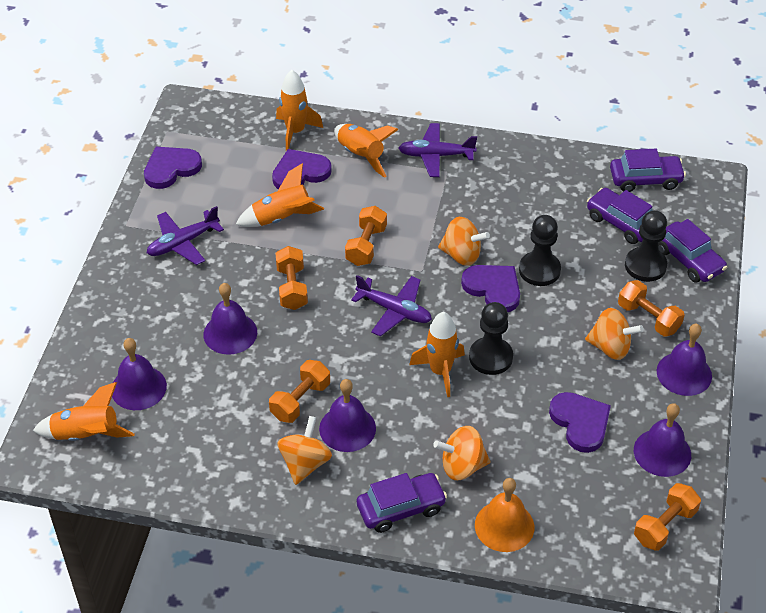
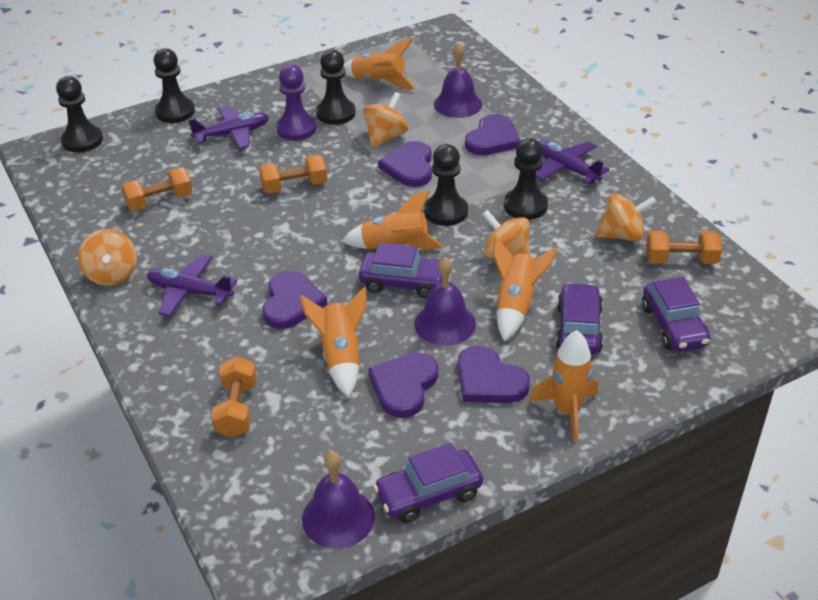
black pawn: [469,302,513,375] [519,215,561,286] [625,210,667,282] = 3 -> [56,76,103,152] [154,48,195,123] [316,49,356,125] [424,144,468,226] [504,138,548,220] = 5
orange bell: [475,478,534,552] = 1 -> none = 0
orange dumbbell: [269,360,330,423] [275,246,308,310] [345,206,387,266] [618,280,685,336] [634,483,701,551] = 5 -> [121,167,193,211] [211,356,257,438] [259,154,327,193] [646,230,722,264] = 4
purple bell: [112,338,167,410] [203,283,257,355] [319,379,376,452] [634,403,691,477] [657,324,712,396] = 5 -> [302,451,375,549] [414,257,476,346] [434,43,482,118] = 3
purple heart: [144,147,202,189] [272,149,332,189] [461,265,520,312] [549,392,611,453] = 4 -> [262,271,327,329] [368,352,439,418] [378,141,432,187] [457,345,530,403] [465,114,521,155] = 5
purple pawn: none = 0 -> [276,64,317,140] = 1

